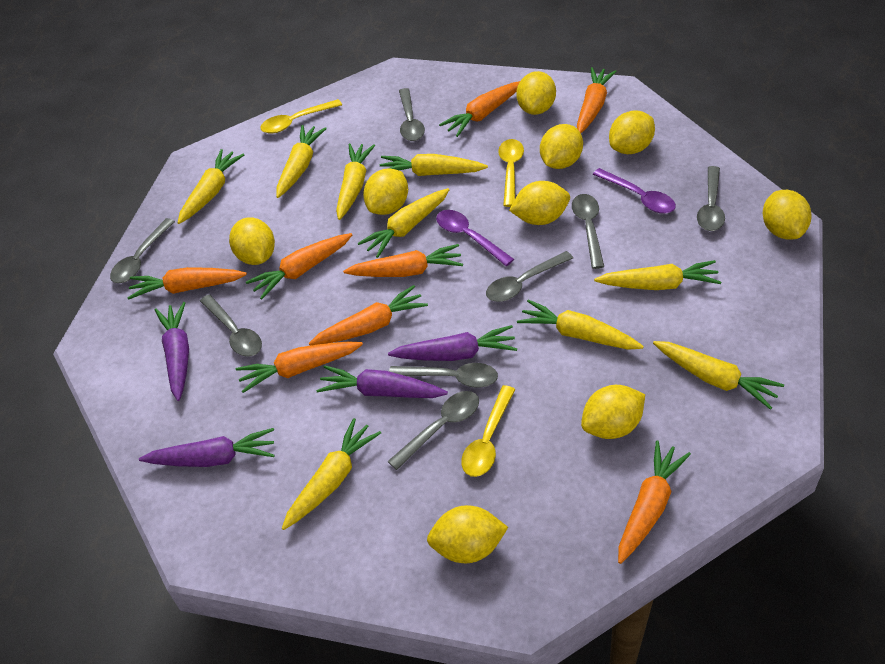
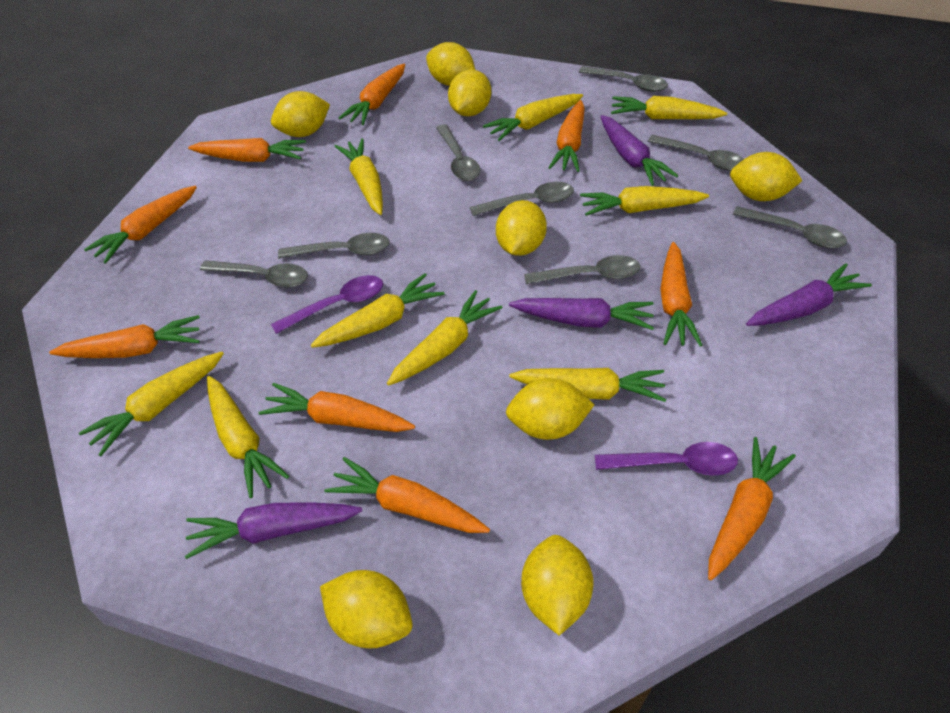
orange carrot: [127,267,247,299] [236,342,363,393] [246,233,352,300] [309,285,428,346] [343,244,463,277] [439,81,520,137] [577,67,617,133] [618,440,691,564] = 8 -> [49,315,200,358] [84,186,197,264] [188,138,306,162] [258,383,415,432] [324,457,490,533] [339,64,405,125] [548,100,585,172] [660,242,702,346] [708,437,796,581] = 9
yellow lemon: [229,217,275,265] [363,168,408,215] [427,505,508,563] [509,181,570,225] [516,71,556,115] [540,124,583,169] [581,385,645,439] [609,110,655,154] [763,190,812,240] = 9 -> [271,91,330,137] [320,570,413,648] [426,42,475,86] [448,70,491,116] [496,200,547,256] [506,378,594,440] [521,535,594,635] [730,152,802,201] = 8
yellow spoon: [260,99,342,134] [461,385,515,477] [498,139,524,207] = 3 -> none = 0

